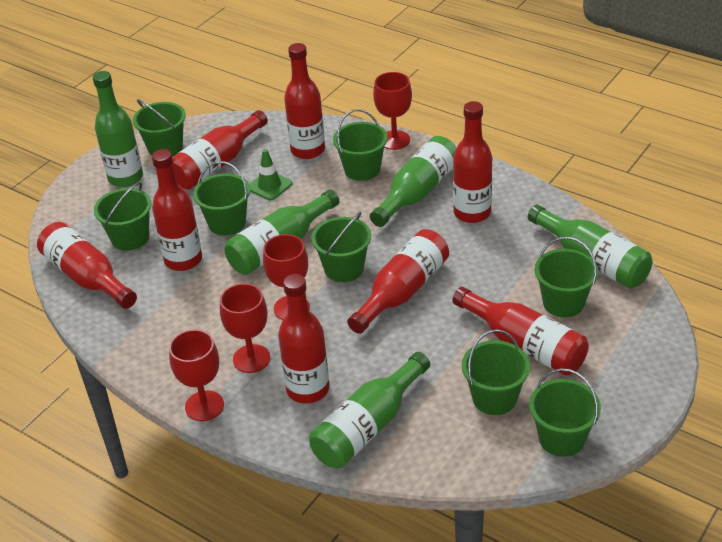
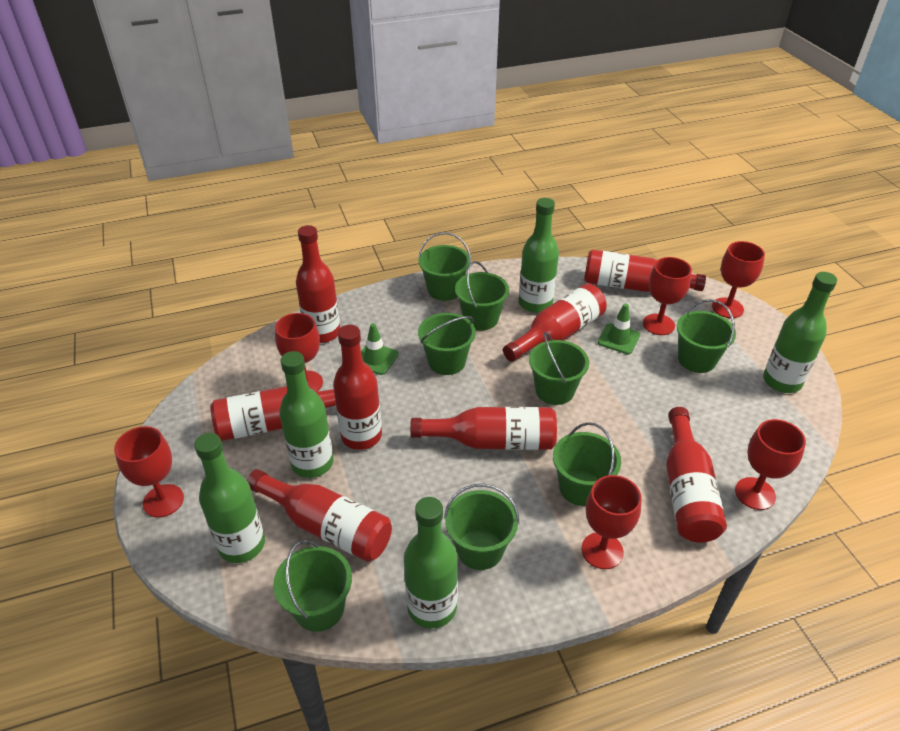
green traffic cone: [249,149,293,200] = 1 -> [361,323,399,375] [598,303,640,354] = 2
red goblet: [169,329,224,421] [220,283,270,373] [263,234,310,320] [373,72,412,150] = 4 -> [114,426,184,518] [275,313,323,392] [581,475,642,569] [643,257,692,335] [712,241,765,318] [735,419,806,510] = 6

